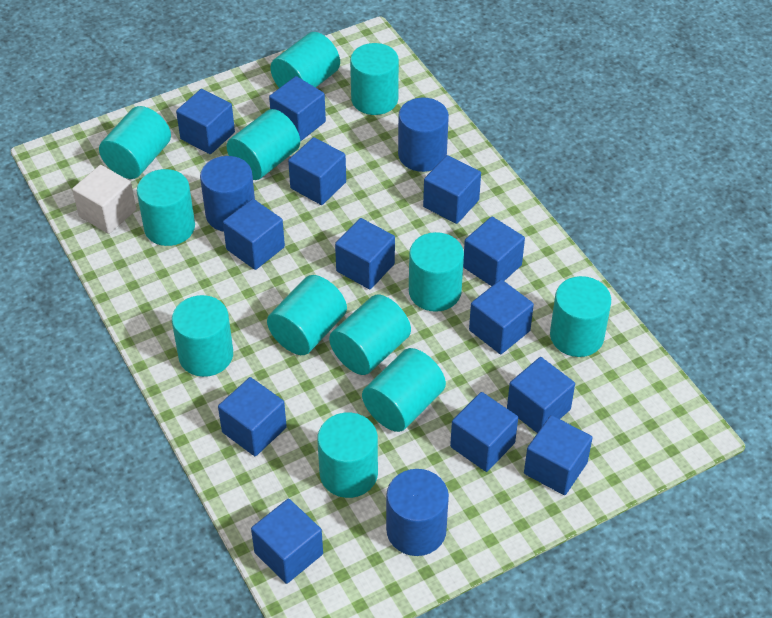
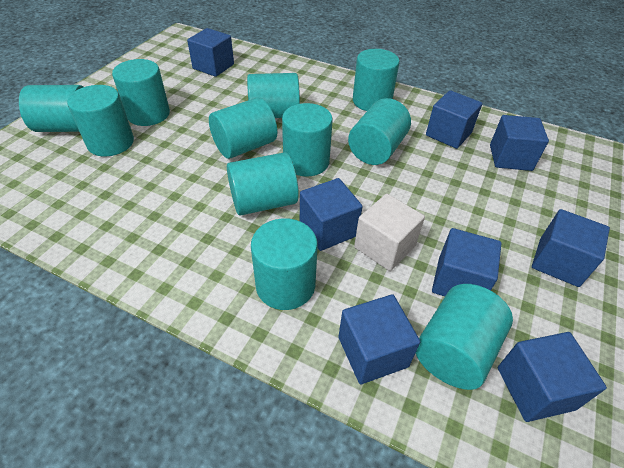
blue cube: [176,89,235,154] [218,377,287,456] [223,199,285,270] [251,499,323,584] [269,76,326,141] [288,137,346,205] [335,218,395,289] [423,155,481,224] [450,392,518,472] [463,217,525,286] [469,280,534,354] [507,357,575,433] [524,415,593,495] = 13 -> [187,28,234,77] [300,178,363,251] [338,294,420,385] [426,90,482,149] [432,228,502,296] [490,115,549,171] [498,332,607,422] [532,209,610,287] = 8
blue cylinder: [200,156,255,232] [386,469,449,556] [398,98,449,172] = 3 -> none = 0
turquoise cylinder: [99,106,171,179] [137,169,195,246] [172,295,233,377] [226,109,300,180] [267,275,347,355] [270,32,340,88] [317,413,378,498] [329,295,411,375] [350,43,399,115] [362,348,446,432] [409,232,464,312] [550,276,611,357] = 12 -> [19,85,84,132] [67,85,134,156] [112,59,170,126] [209,97,277,159] [227,152,299,216] [247,73,300,118] [251,218,318,310] [282,103,333,177] [348,98,411,165] [353,49,400,111] [416,284,513,390] = 11

